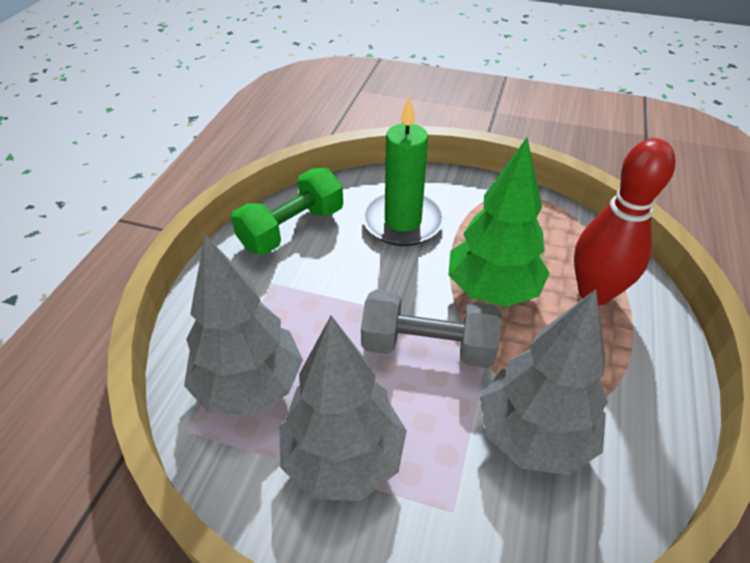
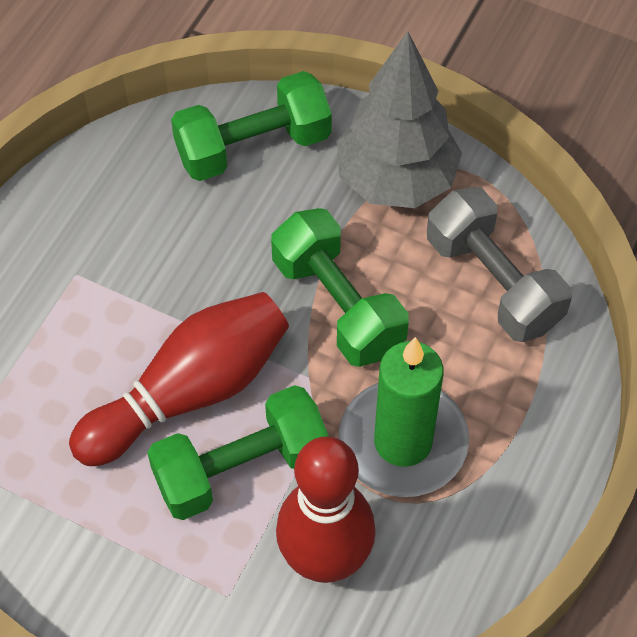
green dumbbell: [231,168,343,254] = 1 -> [147,385,329,520] [171,71,332,181] [271,208,409,367] = 3
green tree: [448,138,550,307] = 1 -> none = 0
grey tree: [184,235,303,416] [279,316,407,501] [480,289,608,475] = 3 -> [337,31,462,208] = 1
red bowling pin: [574,138,676,305] = 1 -> [69,292,289,466] [276,436,376,583] = 2

